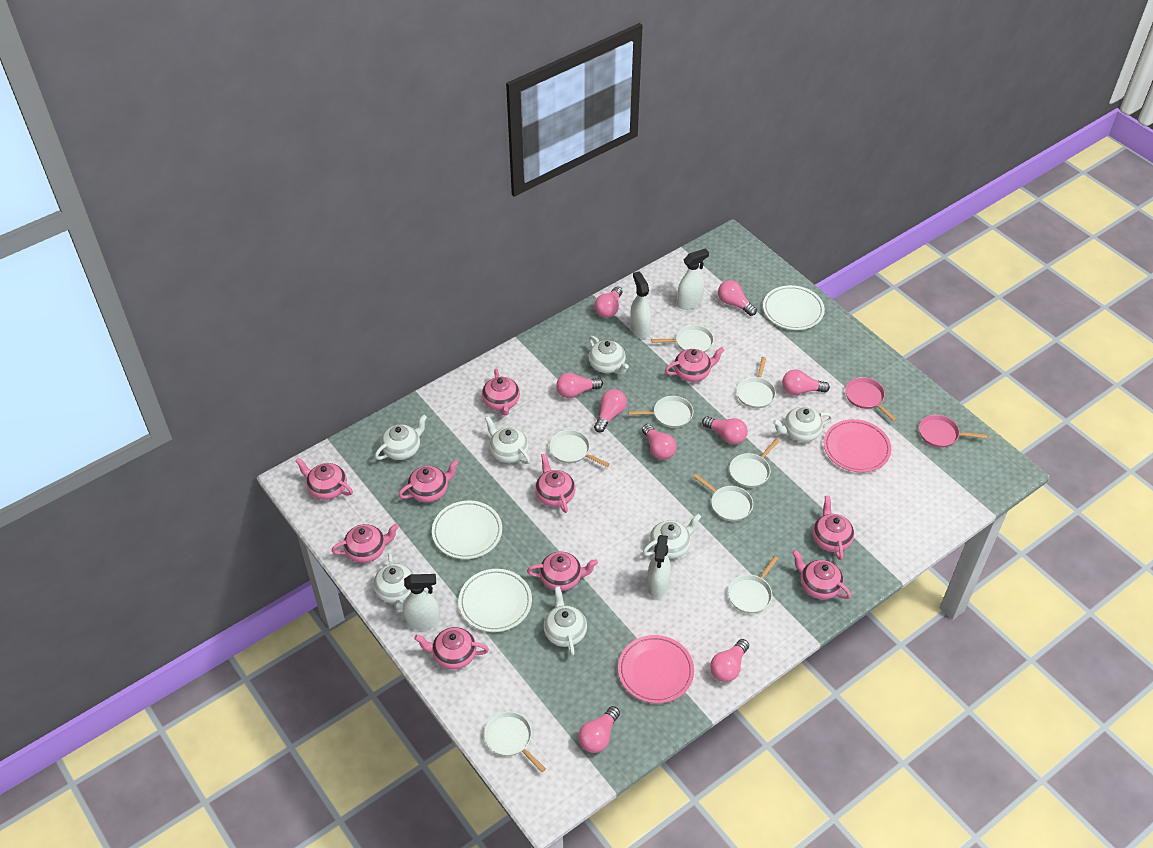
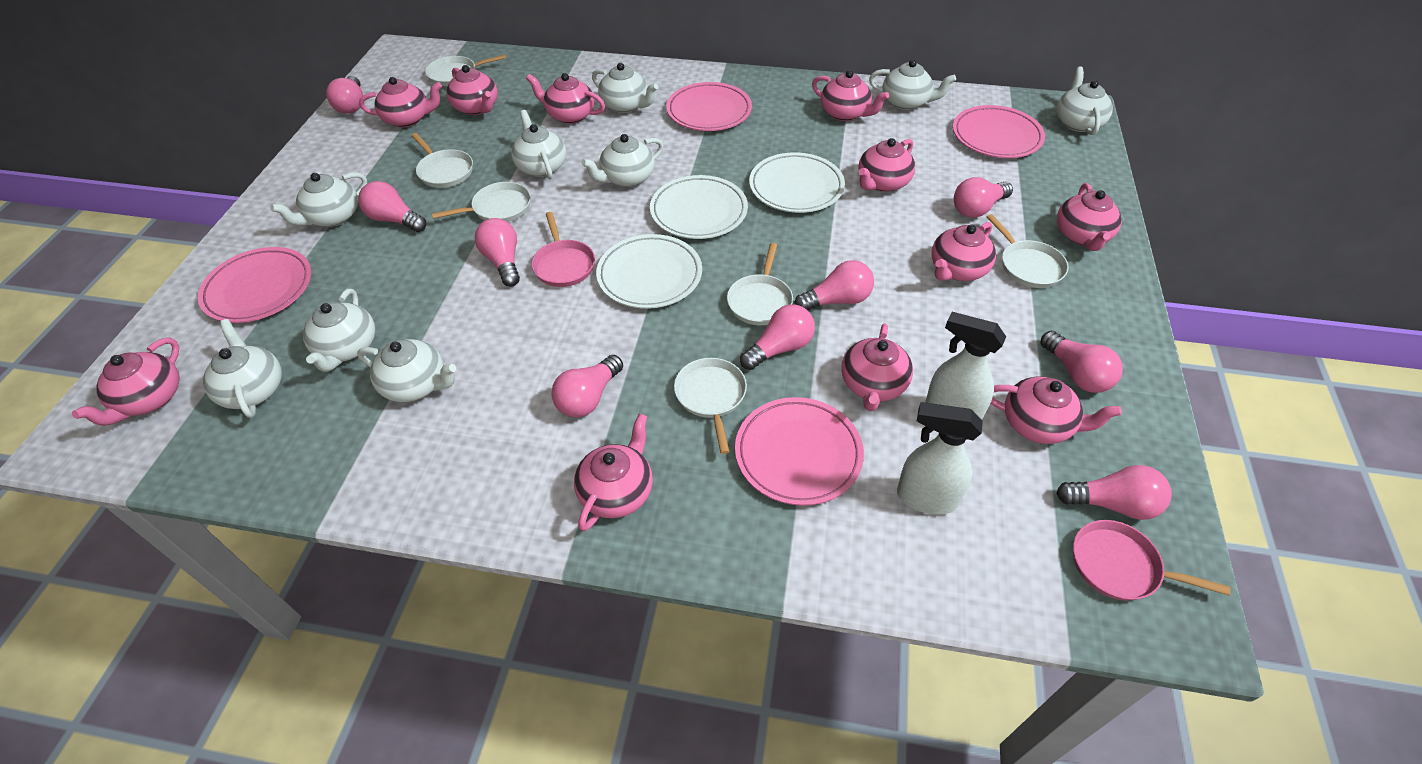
pink plate: [618,635,694,704] [824,419,891,473] = 2 -> [198,247,311,323] [666,82,752,131] [735,397,864,506] [953,105,1045,158] = 4
pink teapot: [295,458,353,500] [331,524,399,563] [398,460,459,503] [414,627,489,669] [482,369,520,416] [527,552,598,591] [535,453,575,513] [665,347,725,382] [792,550,851,600] [812,496,854,560] = 10 -> [72,338,180,426] [359,77,442,127] [446,65,498,115] [526,73,605,124] [574,413,653,531] [812,70,889,121] [841,323,913,411] [859,138,915,192] [932,222,996,281] [990,377,1122,444] [1057,183,1122,251] = 11
white pan: [484,711,546,772] [549,430,610,467] [628,396,693,428] [651,325,714,353] [693,474,753,521] [728,556,778,614] [729,439,779,488] [737,357,776,408] = 8 -> [411,133,473,188] [425,54,506,86] [432,182,531,222] [674,358,747,454] [727,243,793,325] [986,214,1068,288] = 6
white spray bottle: [403,574,440,630] [630,271,651,338] [647,535,671,598] [677,248,709,310] = 4 -> [897,402,983,515] [925,312,1006,420] = 2
white teapot: [373,553,414,610] [375,414,427,460] [485,416,530,464] [543,586,587,656] [588,336,629,375] [643,514,701,559] [773,407,833,442] = 7 -> [203,319,282,418] [270,172,367,227] [303,289,375,372] [357,339,456,402] [511,110,566,179] [581,134,664,187] [592,63,658,113] [869,59,956,110] [1057,66,1113,135] = 9

